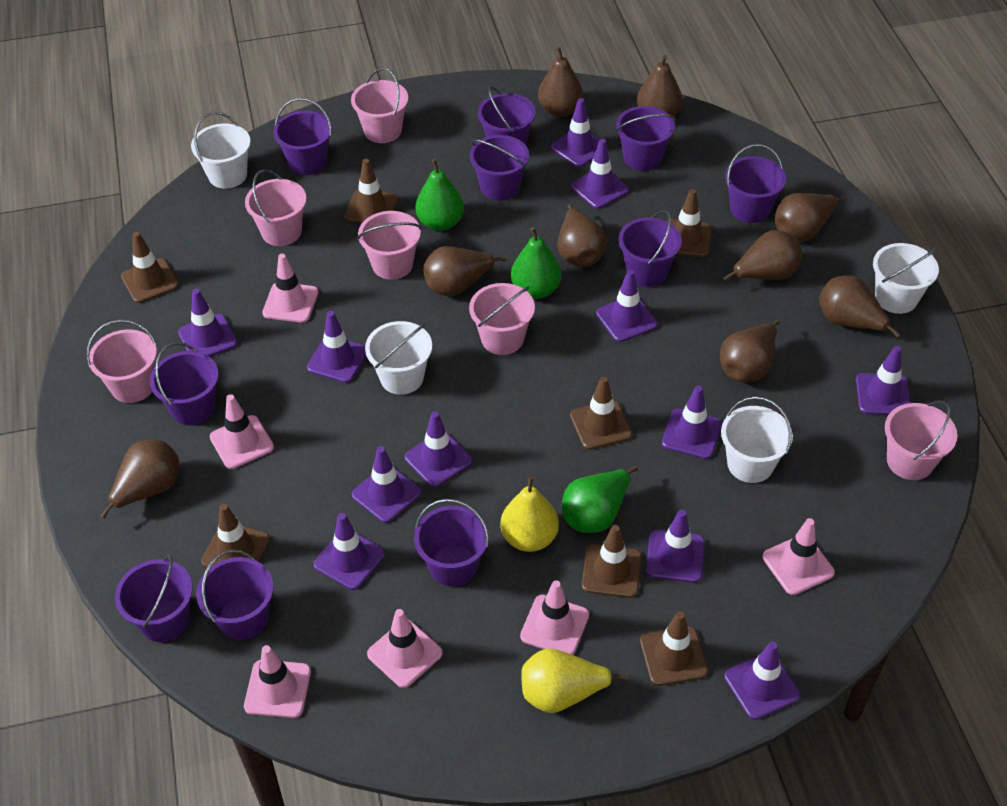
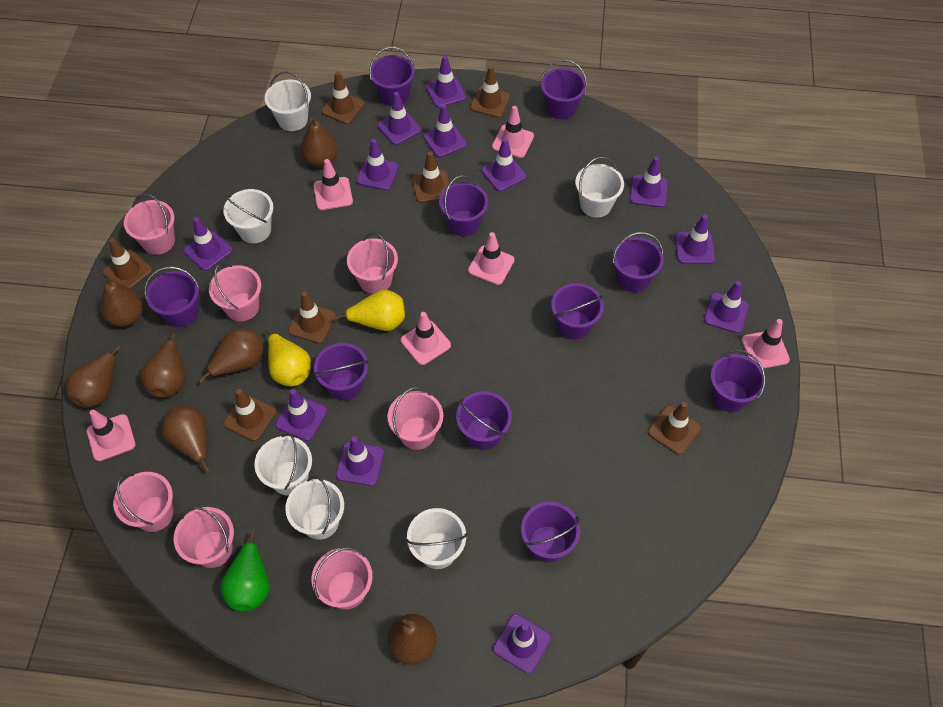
brown pear: [101,439,179,518] [423,246,507,297] [538,47,583,117] [557,205,607,267] [637,55,682,116] [720,320,780,382] [723,230,802,282] [775,193,845,242] [819,275,900,337] = 9 -> [65,346,120,408] [101,275,144,327] [140,333,185,398] [161,405,210,472] [199,328,263,383] [300,117,338,167] [387,614,437,665] = 7
green pear: [415,159,464,231] [511,227,561,299] [562,466,638,533] = 3 -> [220,532,270,611] = 1
pink bucket: [87,319,157,403] [245,169,307,246] [351,68,408,143] [357,211,421,280] [469,283,535,355] [885,400,957,480] = 6 -> [113,472,174,532] [124,193,175,255] [174,507,234,568] [209,263,261,322] [312,547,373,610] [347,232,398,294] [388,387,443,450] = 7
white bucket: [191,112,251,189] [365,321,432,395] [721,396,793,483] [873,243,939,314] = 4 -> [223,189,273,243] [254,433,312,496] [265,71,311,131] [285,476,344,540] [406,508,467,569] [575,157,624,218] = 6

